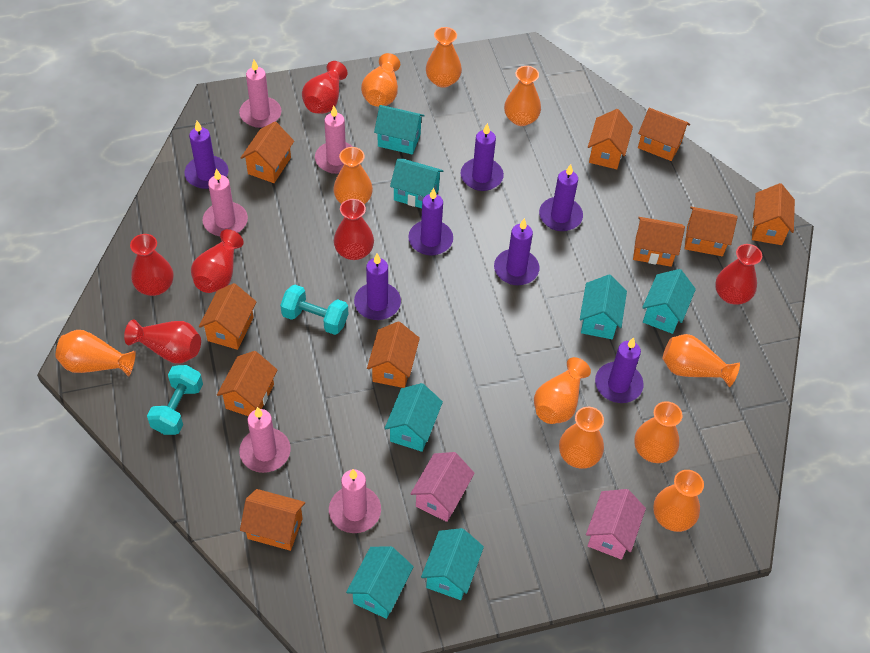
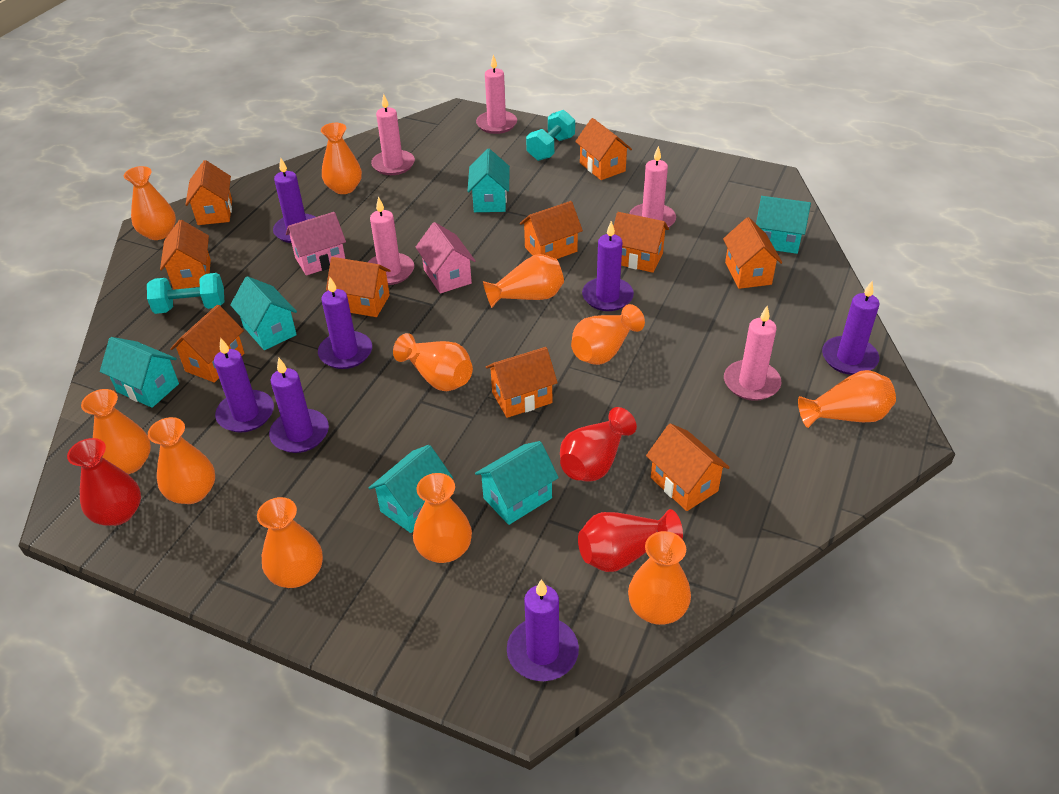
orange vase: [56,330,136,377] [333,147,373,204] [361,53,400,107] [426,27,462,88] [504,66,541,126] [534,357,591,424] [559,407,604,469] [634,401,682,463] [653,470,704,532] [663,334,740,387] = 10 -> [81,389,151,474] [124,166,176,240] [148,417,215,504] [257,497,323,588] [321,123,362,194] [393,333,473,391] [413,473,472,563] [483,254,564,308] [571,304,645,365] [628,531,691,625] [798,370,896,428] = 11
red vase: [124,319,201,364] [130,234,173,296] [191,229,244,293] [302,61,347,114] [334,199,374,260] [715,244,762,305] = 6 -> [67,438,141,526] [560,407,637,482] [578,509,683,572] = 3
turquoise house: [346,546,414,619] [374,105,425,155] [384,383,443,452] [390,159,444,208] [421,528,484,600] [580,275,627,339] [642,269,696,334] = 7 -> [100,337,179,408] [230,276,297,350] [369,445,453,533] [467,149,510,212] [475,441,559,525] [756,196,811,254] = 6

